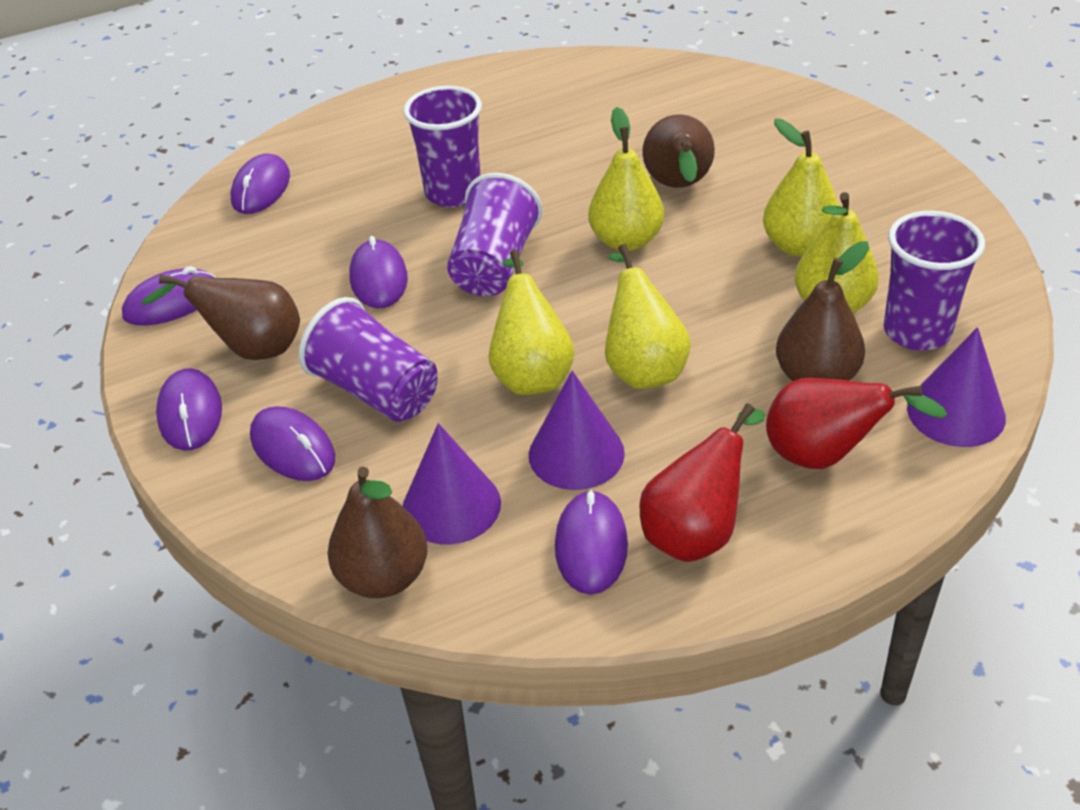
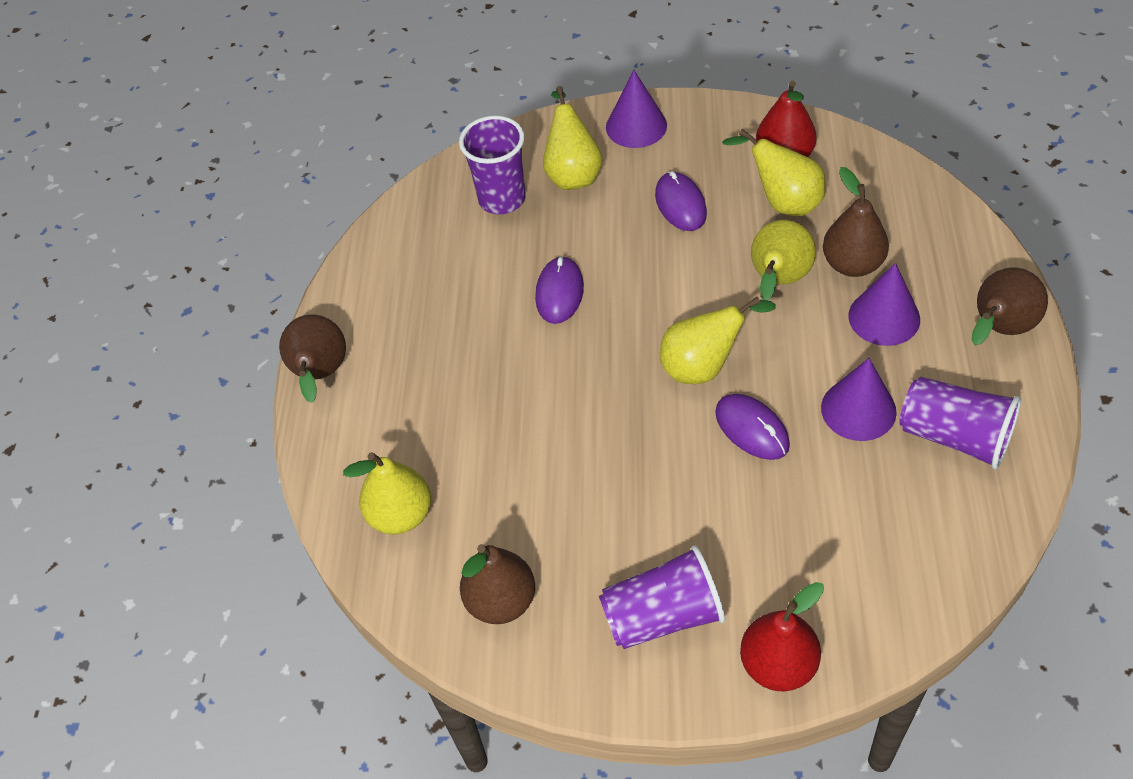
purple cup: [299,297,438,422] [403,86,482,207] [447,173,542,296] [884,211,985,351] = 4 -> [459,116,526,214] [599,545,725,649] [900,377,1021,470] = 3
purple mouse: [122,266,216,326] [156,368,222,451] [230,154,290,214] [250,406,335,481] [349,236,408,308] [555,490,628,595] = 6 -> [535,256,584,324] [655,171,707,231] [715,394,790,460] = 3

